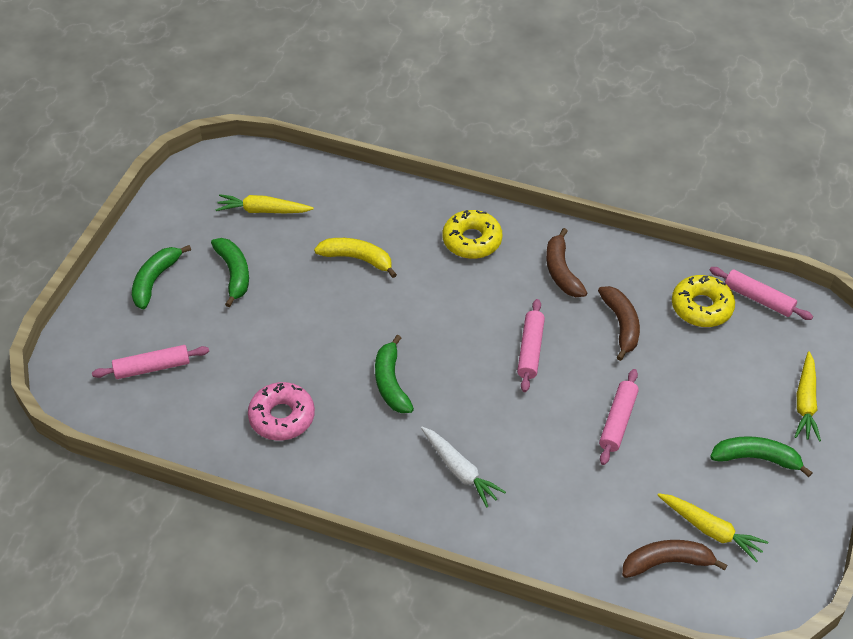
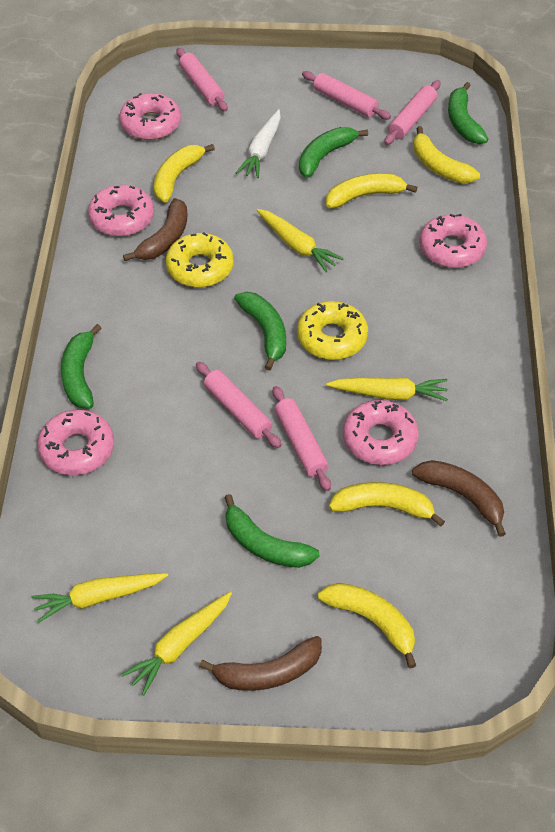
green banana: [132,245,191,309] [211,238,249,307] [375,335,414,413] [710,436,812,477] = 4 -> [61,324,102,409] [224,494,319,568] [234,292,286,371] [299,127,368,178] [448,82,488,144] = 5
pink donut: [248,382,315,441] = 1 -> [37,410,114,475] [88,185,154,236] [119,93,181,140] [343,400,419,465] [419,214,487,268] = 5
pink rolling pin: [92,345,209,379] [517,299,545,392] [599,369,639,465] [710,267,813,320] = 4 -> [176,48,228,112] [196,362,282,448] [273,386,331,491] [302,71,391,120] [384,80,441,145] = 5
yellow banana: [314,238,397,278] = 1 -> [154,144,215,203] [318,583,416,668] [326,173,417,208] [329,482,445,527] [413,126,480,183] = 5
yellow carrot: [216,194,314,213] [657,493,768,562] [795,351,821,441] = 3 -> [31,573,168,623] [121,592,232,696] [257,209,344,272] [326,378,448,401] = 4

